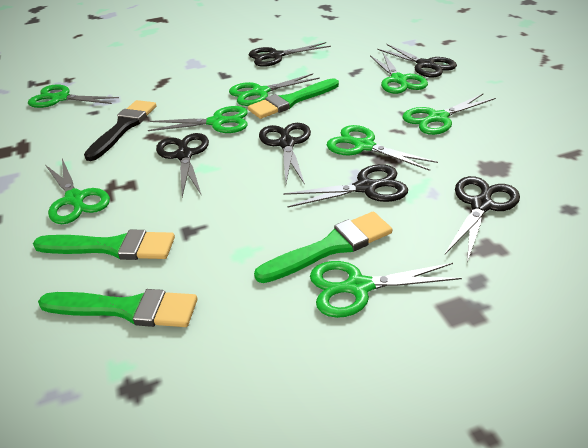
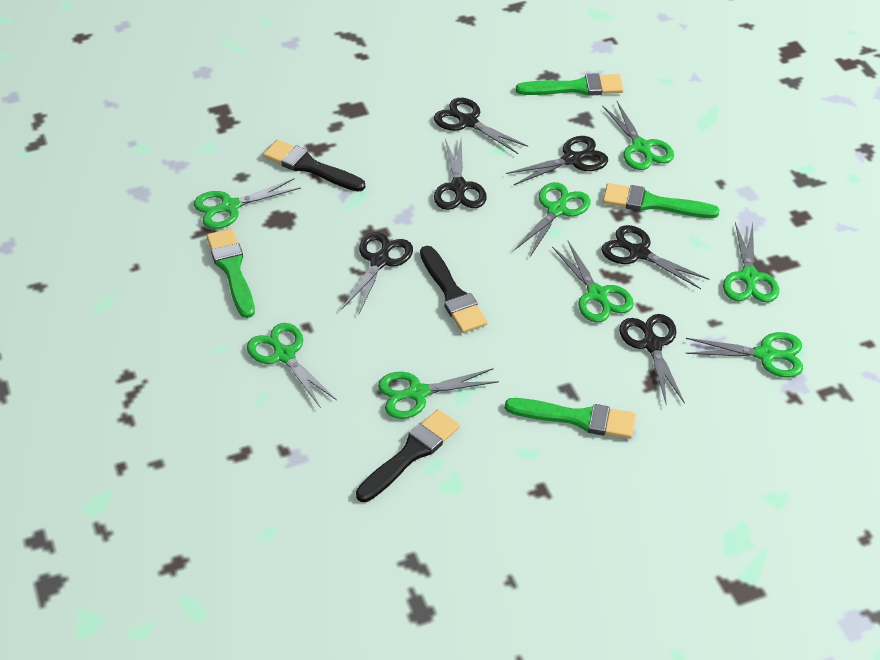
black brush: [84,100,156,161] = 1 -> [263,140,365,192] [356,409,460,502] [420,246,488,333] = 3

